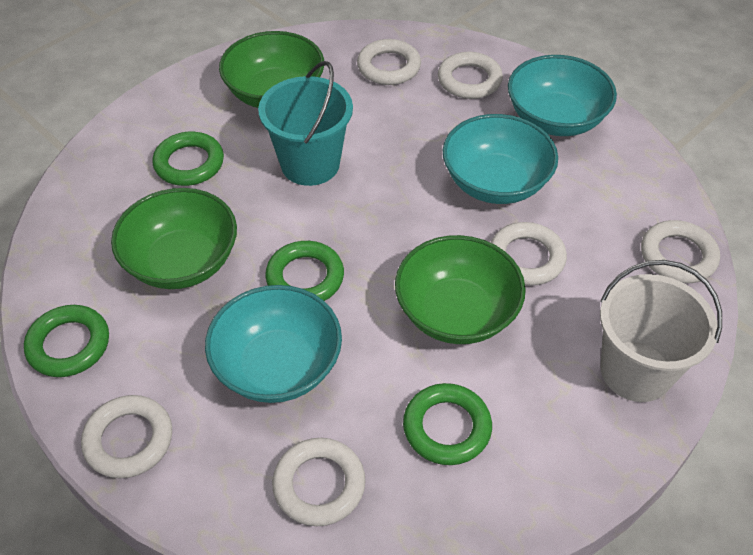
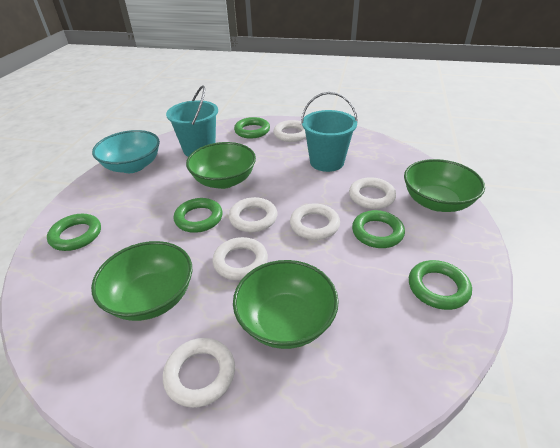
green bowl: [111,188,237,289] [219,31,324,108] [395,235,526,344] = 3 -> [91,241,192,321] [186,142,256,189] [233,260,339,349] [404,159,485,212] = 4
green ring: [24,305,109,377] [152,132,224,186] [265,241,344,301] [403,383,492,465] = 4 -> [47,214,101,251] [174,198,223,233] [234,117,270,139] [352,210,405,248] [409,260,472,310] = 5
turquoise bowl: [205,285,342,403] [443,114,558,204] [508,55,617,136] = 3 -> [92,130,160,173] = 1
turquoise bucket: [258,61,353,186] = 1 -> [166,86,218,157] [301,92,358,172] = 2
white bucket: [600,260,722,402] = 1 -> none = 0

